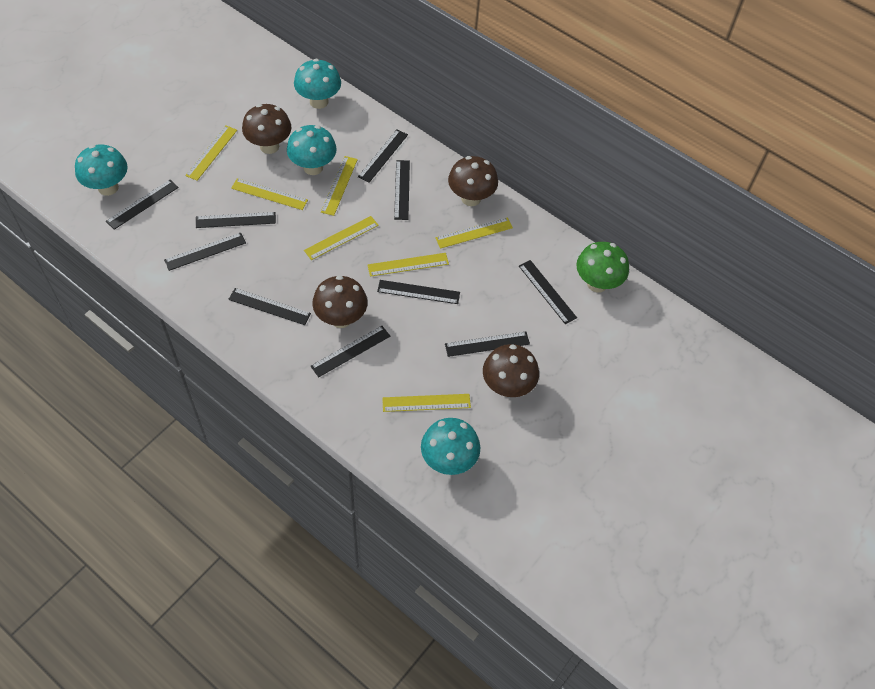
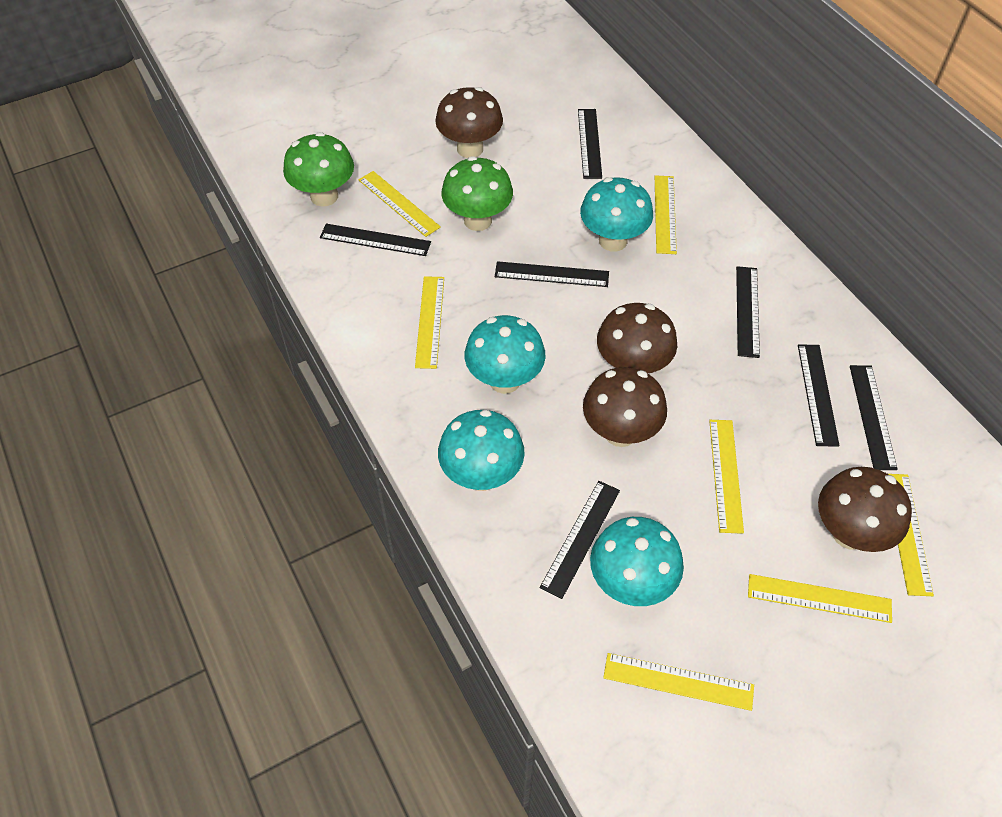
black ruler: [106,180,179,230] [164,233,246,271] [196,212,276,228] [228,288,311,325] [310,326,390,377] [358,130,408,183] [377,280,460,304] [394,160,410,220] [445,332,530,357] [519,260,577,324] = 10 -> [320,224,431,256] [495,261,609,287] [540,481,620,599] [578,109,602,179] [736,266,760,358] [798,344,840,447] [850,365,898,470] = 7
green mushroom: [576,242,629,293] = 1 -> [283,132,354,207] [441,156,513,231] = 2

